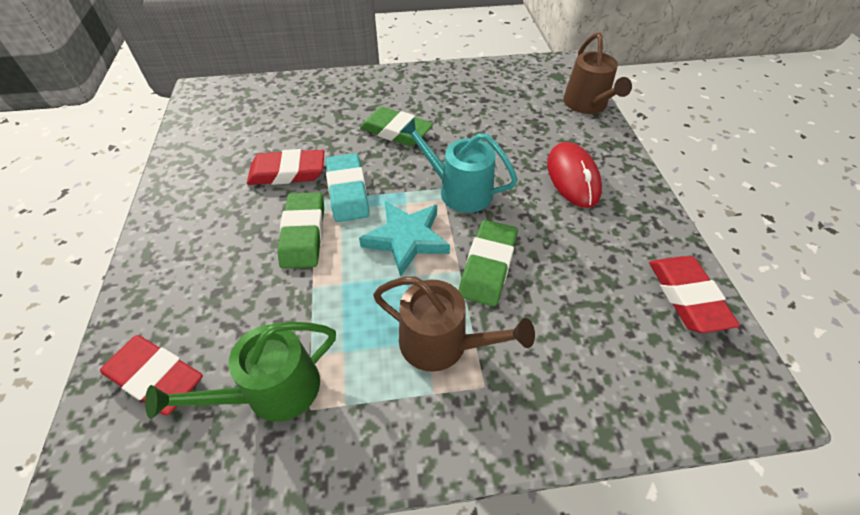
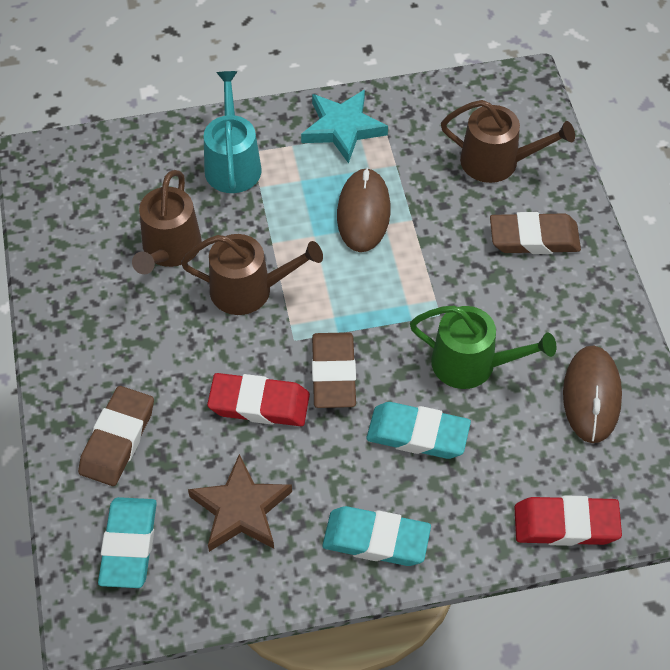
brown eraser: none = 0 -> [78,386,154,486] [312,332,356,408] [490,212,581,254] = 3
brown mouse: none = 0 -> [337,167,391,252] [563,345,622,443] = 2
brown star: none = 0 -> [188,454,292,552] = 1
brown watering can: [373,277,535,372] [563,32,632,114] = 2 -> [132,170,202,274] [181,234,323,315] [441,100,575,183] = 3
green eraser: [277,192,324,269] [360,107,433,146] [458,220,518,306] = 3 -> none = 0
red eraser: [100,335,203,415] [247,149,324,185] [649,256,740,333] = 3 -> [207,373,310,426] [514,495,622,546] = 2
red mouse: [547,142,602,208] = 1 -> none = 0
turquoise eraser: [326,153,369,222] = 1 -> [98,497,157,588] [322,506,431,566] [366,402,471,459] = 3

